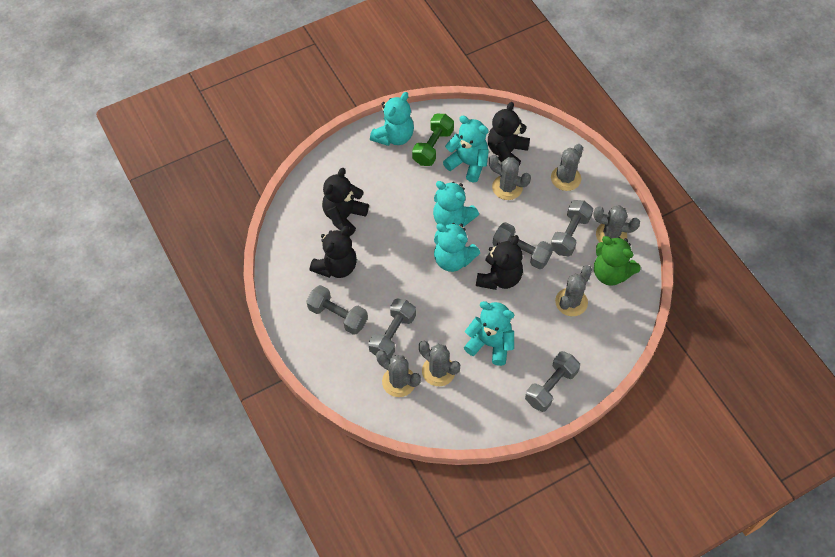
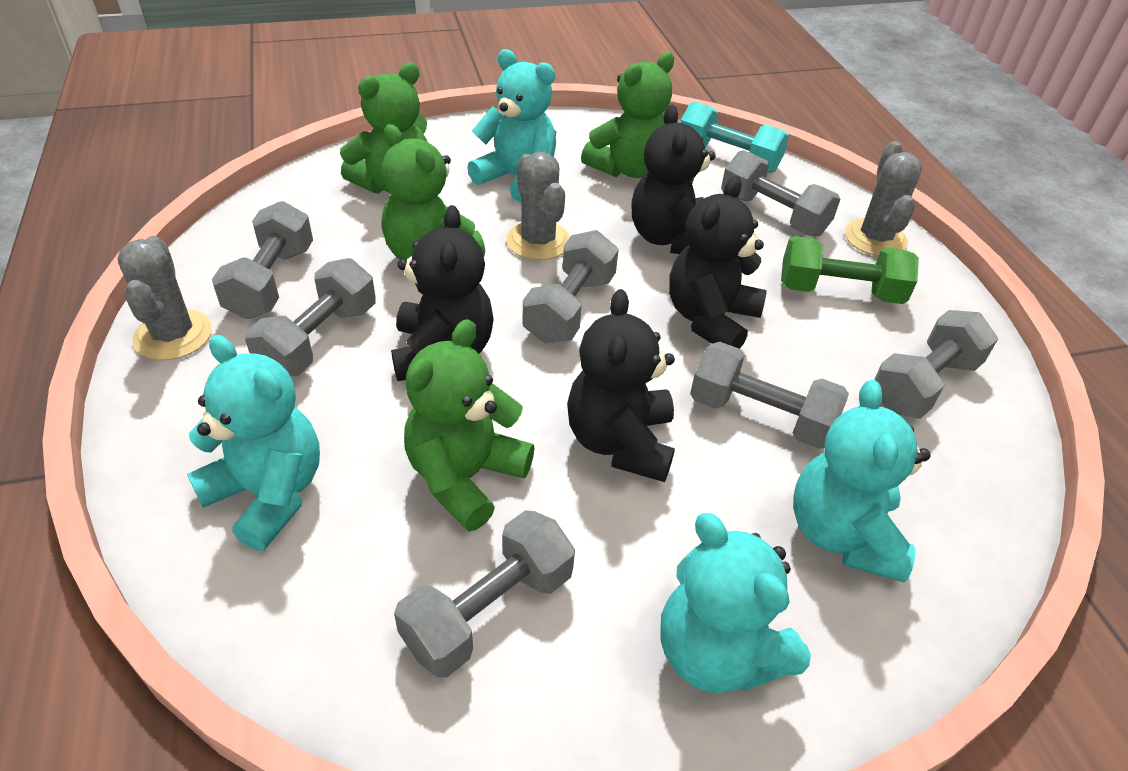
green teddy bear: [594,236,641,286] = 1 -> [340,63,427,194] [381,124,485,260] [404,319,535,531] [581,52,674,178] = 4
grey cactus: [376,350,421,397] [419,341,460,386] [489,155,531,200] [551,144,583,191] [555,265,592,316] [593,205,640,242] = 6 -> [117,236,212,360] [506,152,570,260] [845,141,922,256] = 3
grey dumbbell: [306,285,368,335] [368,298,416,359] [493,222,553,269] [525,351,580,412] [550,200,593,256] = 5 -> [212,201,313,319] [245,258,376,377] [394,510,575,677] [523,230,619,344] [690,342,849,449] [721,150,840,236] [874,310,998,419] = 7
turquoise dumbbell: none = 0 -> [680,101,789,173] = 1
turquoise teddy bear: [370,92,414,146] [433,181,479,227] [434,223,480,272] [443,115,489,183] [464,301,514,366] = 5 -> [187,335,320,551] [467,49,557,203] [660,513,811,693] [793,380,931,582] = 4

